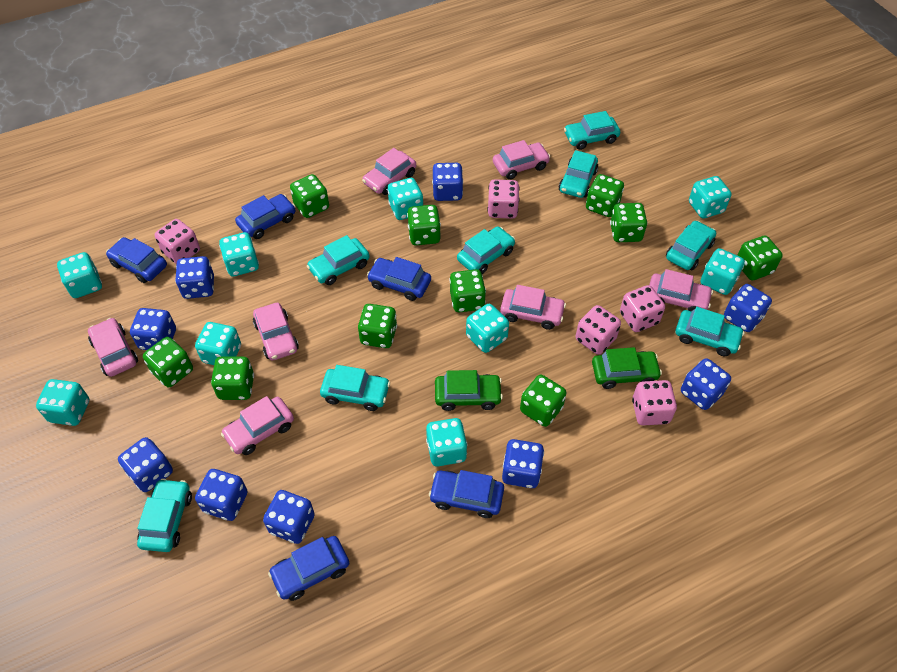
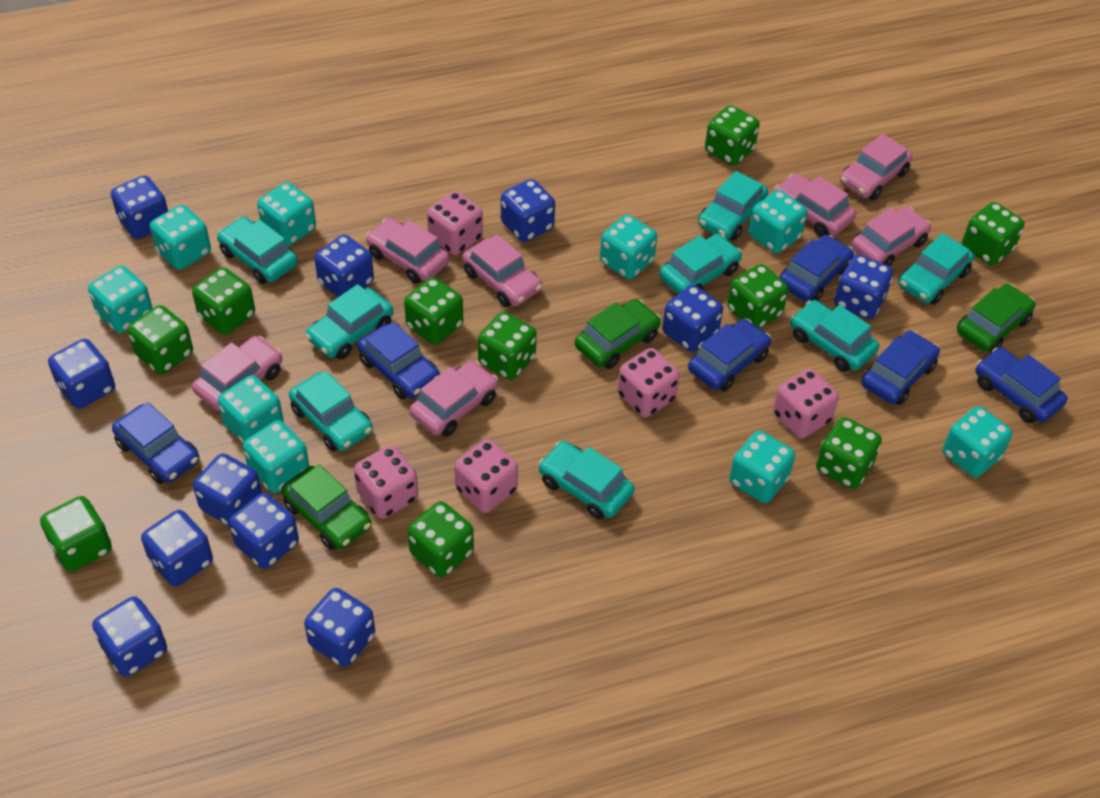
blue car: [106,237,167,283] [235,194,296,239] [268,536,349,601] [367,257,431,301] [429,470,504,518] = 5 -> [112,402,199,484] [357,322,440,400] [688,319,771,391] [779,235,854,302] [862,331,940,405] [975,347,1067,423] = 6
blue dice: [118,437,173,492] [130,308,176,350] [175,256,214,299] [195,469,247,521] [263,490,315,544] [432,163,463,201] [502,439,544,488] [681,358,731,410] [724,284,772,332] = 9 -> [48,339,115,409] [92,596,167,677] [111,175,168,239] [141,510,213,587] [193,453,262,526] [229,493,299,569] [304,588,375,667] [314,235,374,297] [501,179,555,242] [662,285,723,352] [834,255,893,319] = 11
green car: [435,370,503,411] [592,347,662,389] = 2 -> [281,465,372,550] [575,299,661,369] [957,284,1035,353] = 3

